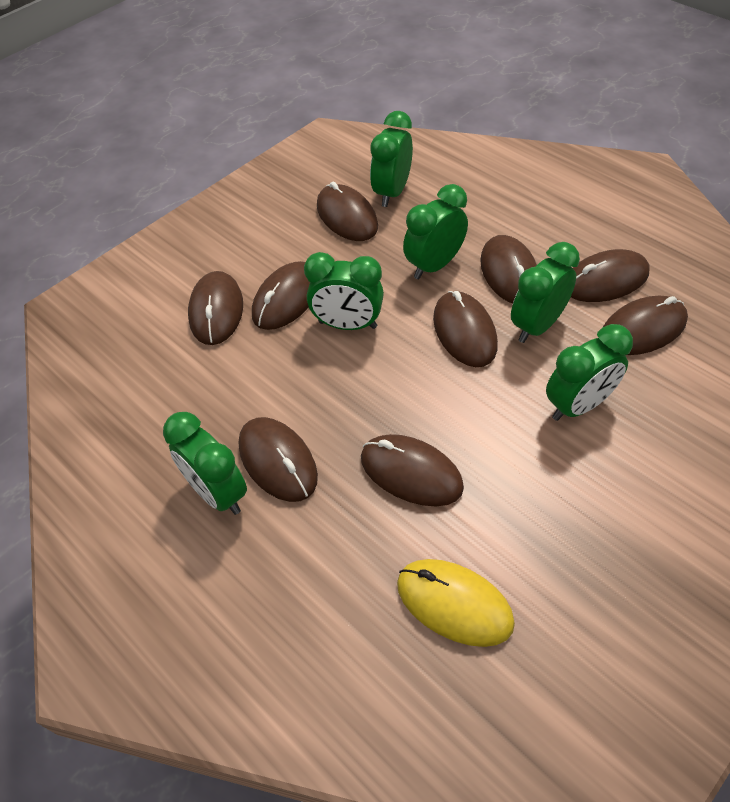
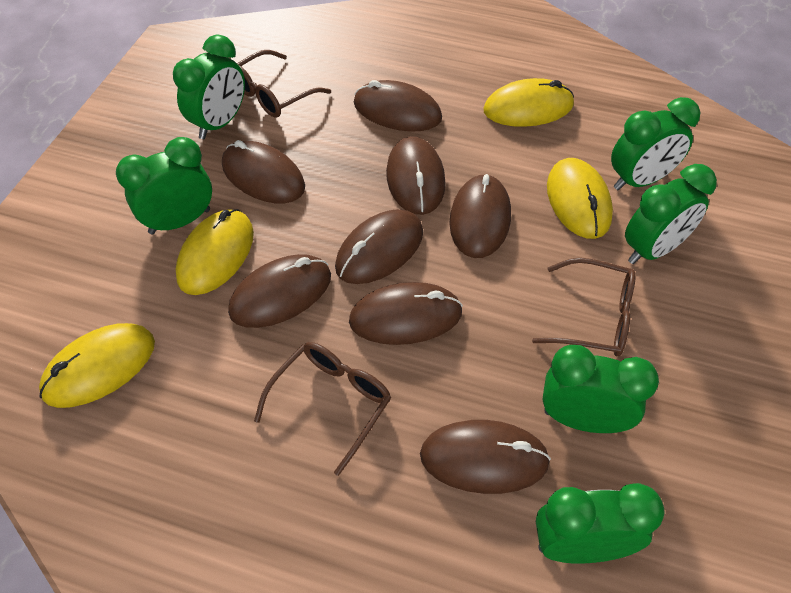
brown glasses: none = 0 -> [237,50,331,118] [254,342,391,476] [532,258,636,356] = 3
brown mouse: [188,271,243,345] [239,417,318,502] [252,261,310,330] [317,182,378,241] [361,434,464,506] [433,291,498,367] [480,235,537,303] [571,249,650,302] [603,296,688,355] = 9 -> [222,140,305,203] [228,254,331,328] [335,209,423,284] [349,282,463,345] [354,80,442,131] [386,136,446,215] [420,420,551,494] [449,174,511,258] = 8
yellow mouse: [397,559,515,647] = 1 -> [39,323,155,408] [176,209,254,295] [483,78,574,127] [547,158,613,239] = 4

